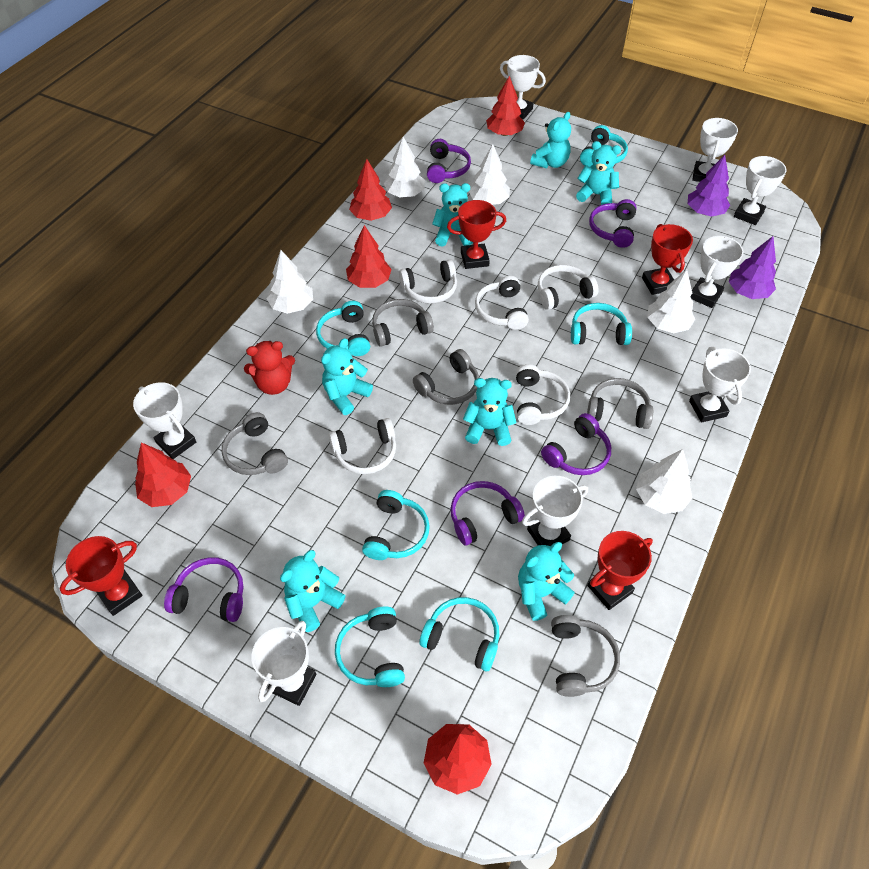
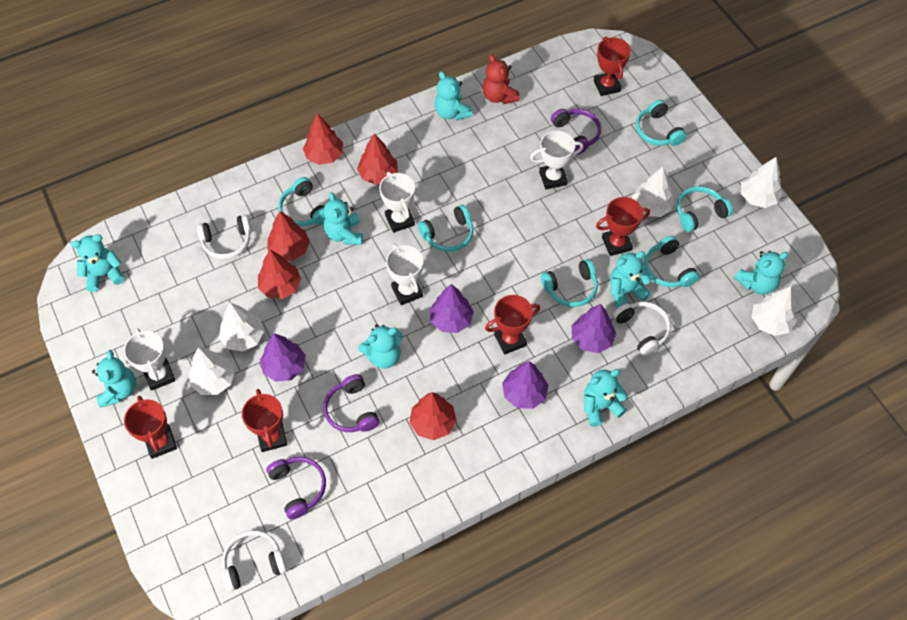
grey headphones: [222,412,288,475] [372,299,434,347] [413,349,479,405] [551,615,620,697] [587,378,653,429] = 5 -> none = 0
purple headphones: [164,557,244,622] [427,139,471,183] [450,481,525,546] [541,413,611,475] [589,199,637,248] = 5 -> [266,457,326,519] [323,374,380,432] [551,109,601,155] = 3
purple tree: [688,155,730,217] [729,236,776,299] = 2 -> [260,333,306,382] [430,284,474,333] [502,361,549,409] [572,304,616,353] = 4
red trophy: [59,536,142,616] [447,200,506,269] [587,531,653,610] [642,224,693,295] = 4 -> [124,396,177,459] [242,389,287,452] [485,295,540,354] [594,36,631,96] [596,197,650,256] = 5
turquoise teddy bear: [280,550,345,632] [321,338,373,415] [432,183,473,247] [463,378,516,446] [518,542,575,621] [530,112,571,168] [576,141,621,205] = 7 -> [71,234,124,292] [92,350,136,408] [324,192,363,245] [358,324,402,369] [434,71,473,121] [584,369,628,427] [610,251,652,308] [734,251,789,295] = 8
white headphones: [329,418,396,474] [399,259,457,304] [475,276,529,330] [516,364,570,425] [538,265,599,310] = 5 -> [197,215,251,259] [222,530,287,591] [613,302,671,356] = 3
white trophy: [133,382,196,459] [251,621,316,706] [500,55,546,119] [522,476,588,547] [689,347,751,422] [690,236,744,308] [692,118,738,182] [734,156,787,225] = 8 -> [124,328,175,391] [379,172,415,233] [386,244,424,305] [530,131,583,189] = 4

